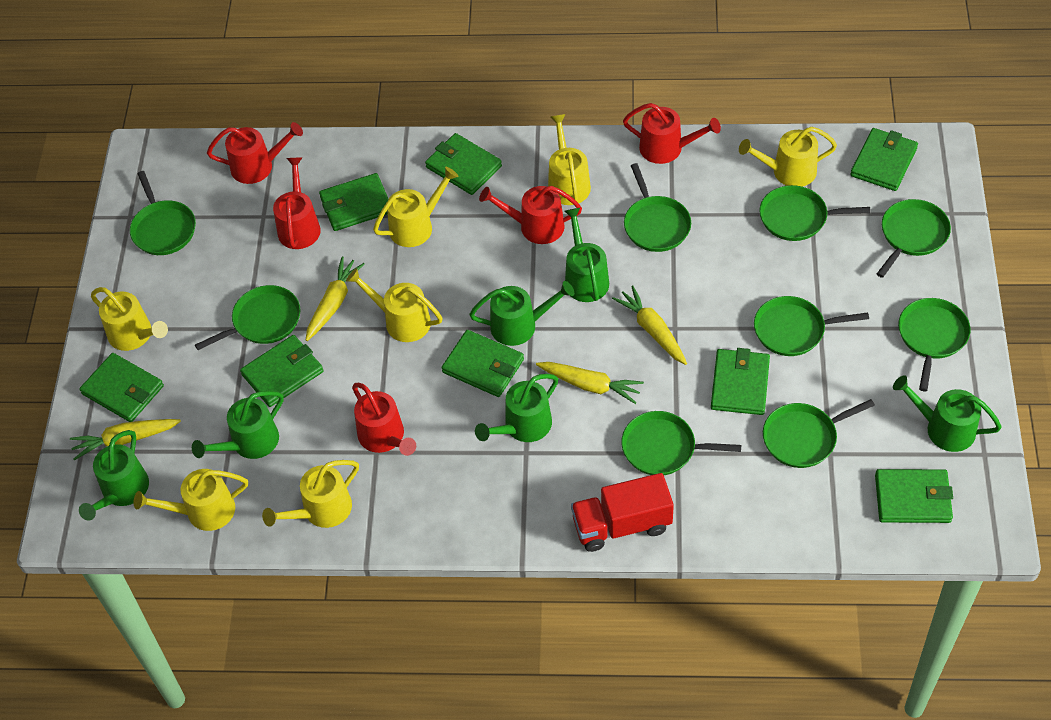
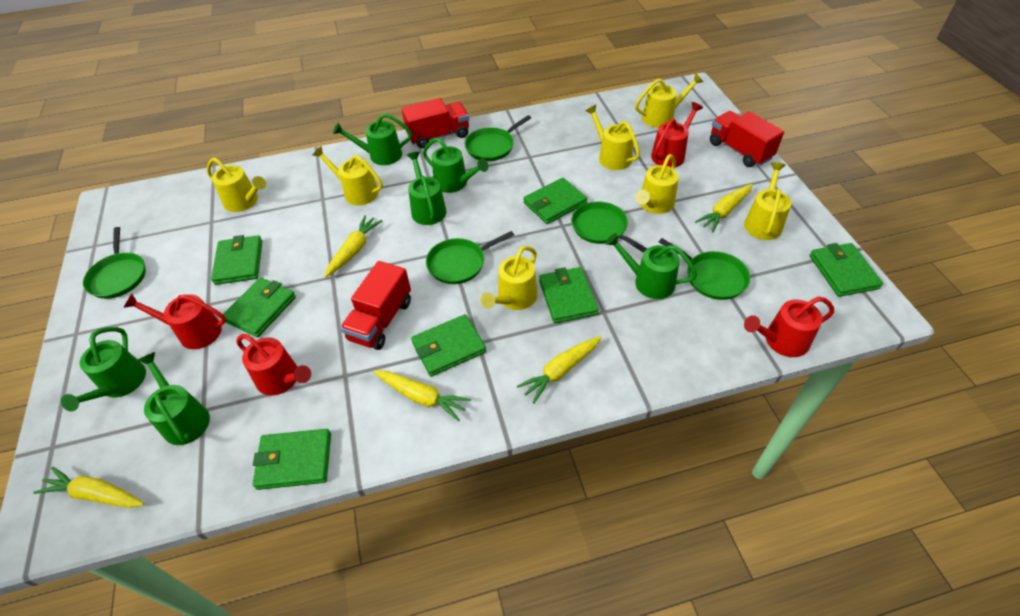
green pan: [130,171,196,255] [195,285,300,350] [621,411,741,475] [624,163,691,252] [754,296,869,356] [759,185,871,241] [763,399,875,468] [877,199,951,278] [898,298,971,391] = 9 -> [83,227,146,299] [426,231,514,284] [465,115,531,161] [571,202,647,253] [659,238,750,300] = 5
green wallet: [79,353,164,422] [240,335,323,407] [319,173,389,231] [425,133,502,195] [441,330,524,397] [711,348,770,415] [850,128,918,191] [875,469,953,523] = 8 -> [211,235,262,285] [223,278,296,337] [253,429,331,490] [411,314,486,377] [524,178,587,224] [539,267,599,323] [810,243,883,297] = 7
red truck: [571,473,674,552] = 1 -> [340,261,411,350] [401,98,469,148] [710,111,784,167] = 3
red watering can: [207,122,303,184] [273,157,321,249] [352,383,416,456] [479,186,582,244] [623,103,721,164] = 5 -> [124,294,226,349] [236,334,311,395] [651,102,703,167] [744,296,834,357] = 4
yellow carrot: [70,419,181,461] [306,256,365,341] [536,362,644,404] [612,285,687,365] = 4 -> [33,467,144,508] [324,215,382,278] [374,370,471,421] [517,336,602,404] [695,184,753,232] = 5

